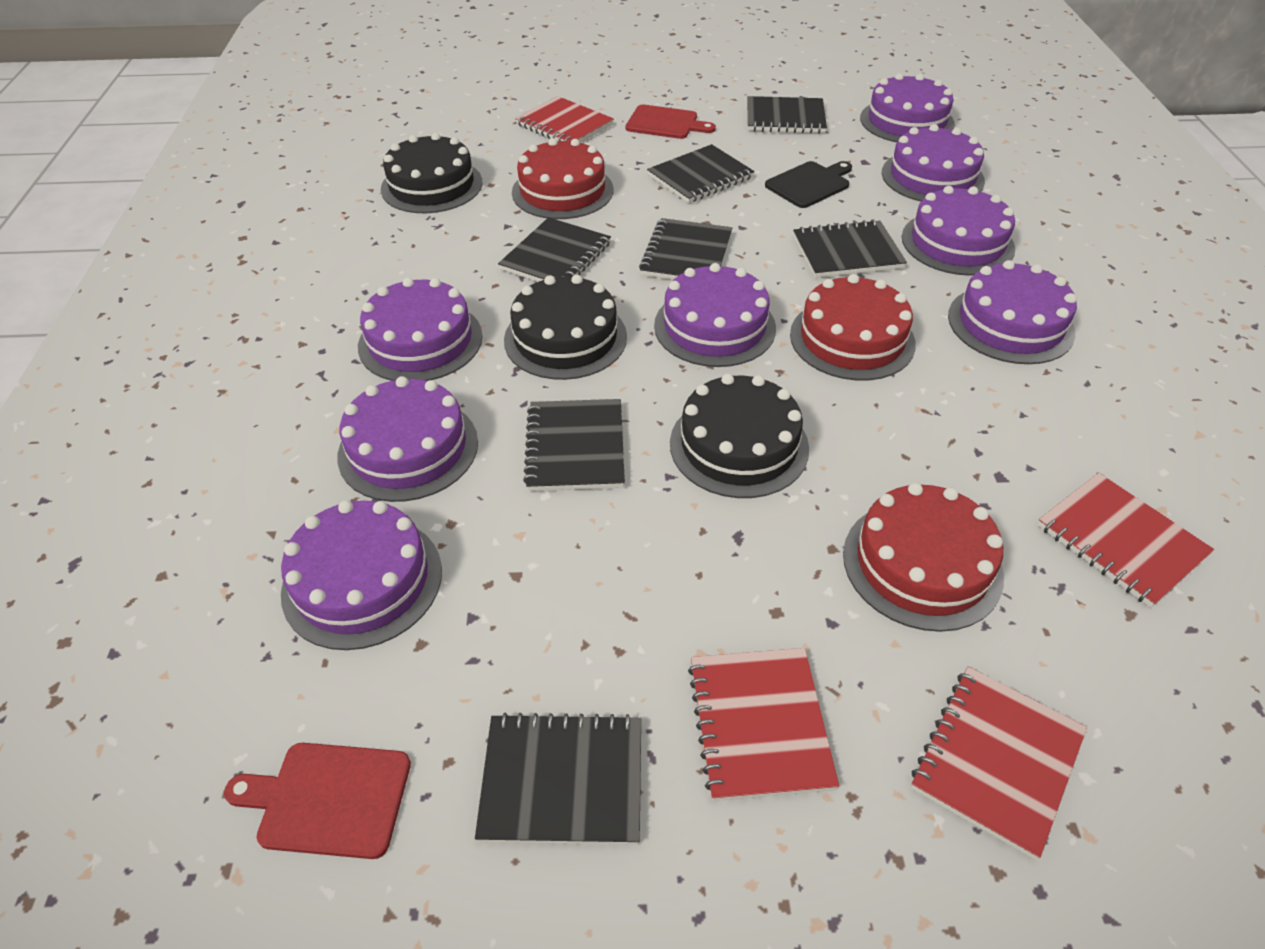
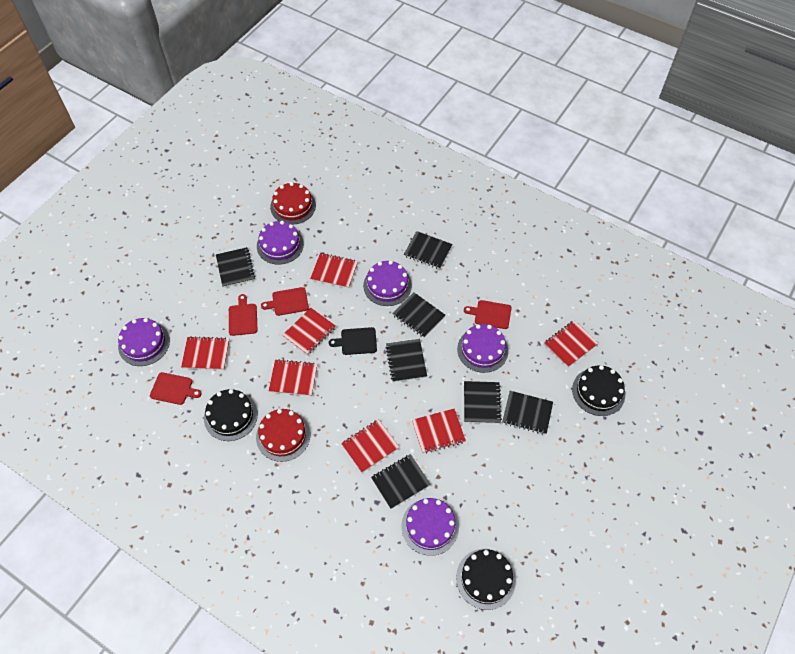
purple cake: [281,500,442,650] [337,376,478,502] [358,277,483,381] [654,263,776,367] [860,73,955,142] [882,124,985,201] [902,186,1015,276] [948,260,1077,364] = 8 -> [118,318,170,366] [257,221,304,265] [363,260,412,306] [402,498,459,556] [457,324,508,373] = 5
red cake: [512,138,613,219] [790,274,916,380] [843,483,1004,632] = 3 -> [256,409,310,462] [270,182,316,225] = 2
red cutting board: [224,743,411,859] [626,105,716,139] = 2 -> [150,372,202,405] [229,294,257,336] [261,287,309,316] [464,300,511,329] = 4
red notebook: [515,96,614,143] [688,648,839,801] [911,667,1087,860] [1037,473,1214,608] = 4 -> [181,336,229,370] [268,359,317,396] [283,308,336,355] [310,253,358,289] [341,419,399,473] [412,409,466,454] [544,320,598,367] = 7

